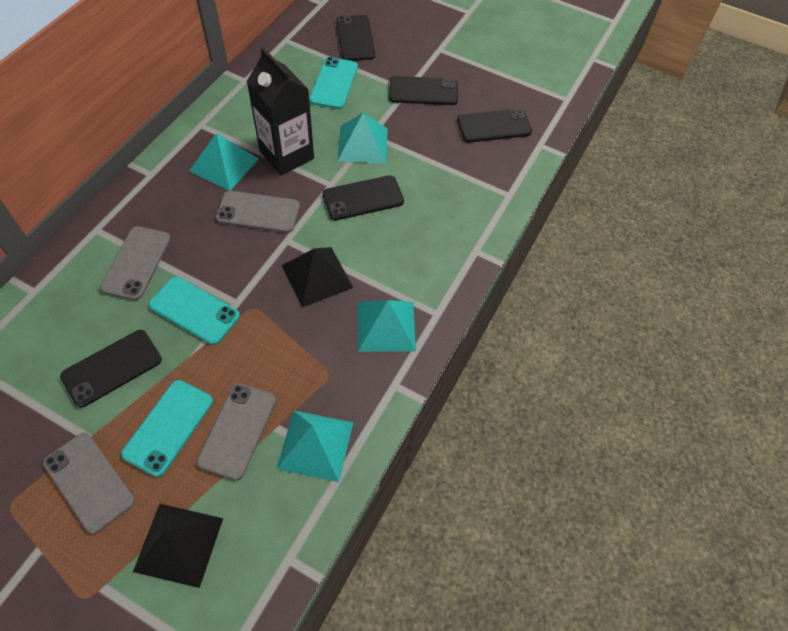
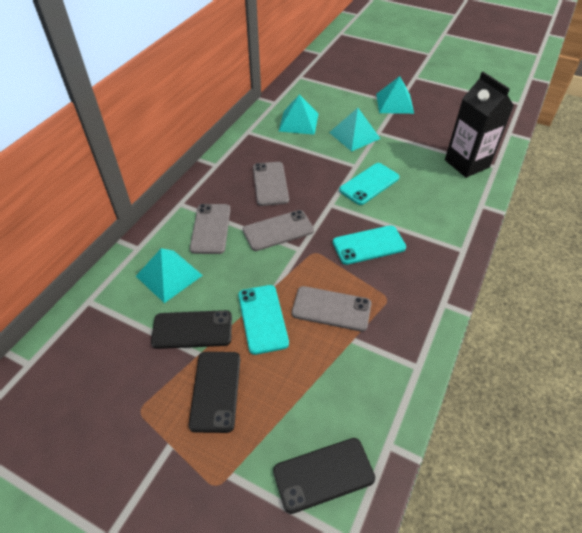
black phone: [60,330,162,408] [322,175,404,220] [336,15,375,61] [389,76,458,105] [457,109,532,143] = 5 -> [151,310,232,349] [189,352,240,433] [273,438,375,514] = 3
black pyramid: [133,504,223,588] [281,247,353,308] = 2 -> none = 0

